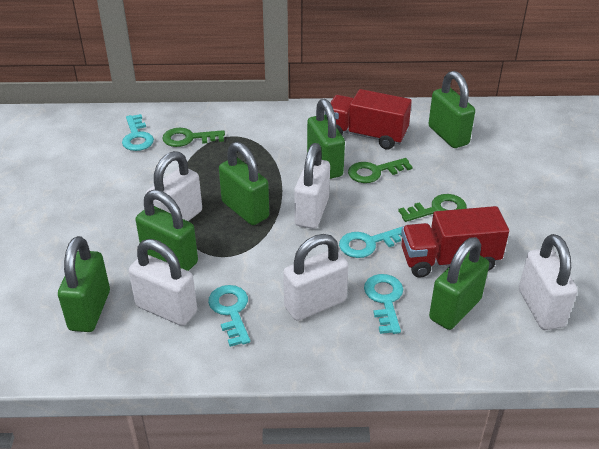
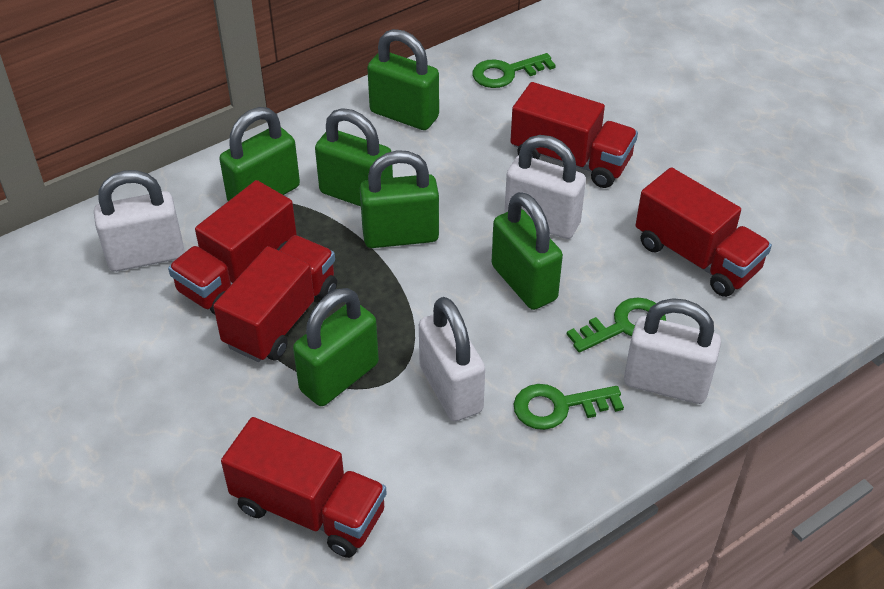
red truck: [325,89,412,150] [401,206,509,278] = 2 -> [168,180,297,314] [213,235,337,362] [221,417,387,558] [510,82,638,188] [635,167,772,297] = 5
turquoise key: [122,114,154,151] [208,285,250,347] [339,226,403,258] [364,274,403,334] = 4 -> none = 0
white padlock: [129,239,197,326] [146,151,202,221] [283,234,348,321] [294,143,330,229] [519,234,578,330] = 5 -> [94,170,185,272] [419,297,485,421] [504,135,586,239] [624,298,721,404] = 4

